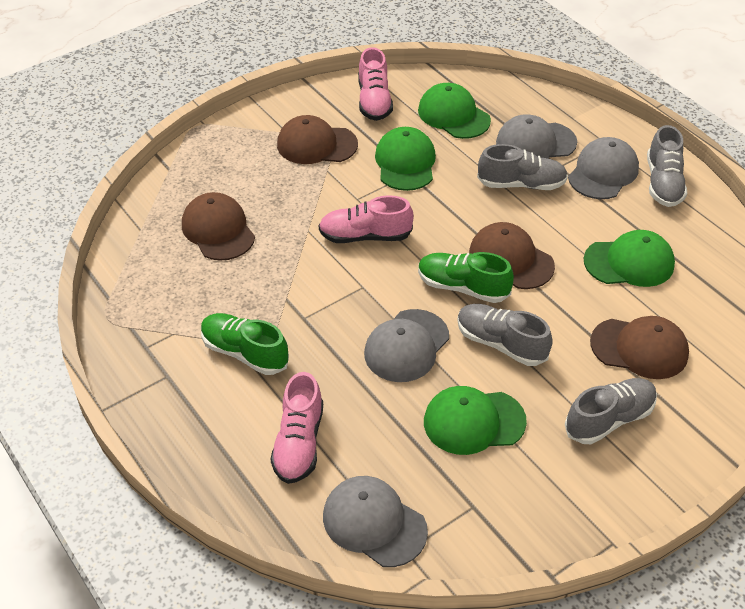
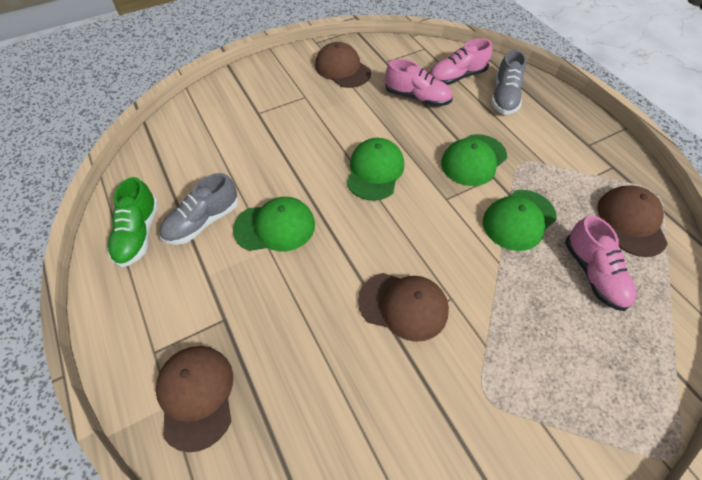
green shoe: [201,313,289,375] [418,252,514,303] = 2 -> [107,177,158,267] = 1
grey cap: [323,476,428,567] [364,309,449,382] [496,114,577,159] [568,137,639,199] = 4 -> none = 0
grey shoe: [457,304,553,366] [477,144,568,190] [565,378,657,444] [647,125,687,207] = 4 -> [159,173,239,245] [491,50,526,114] = 2

